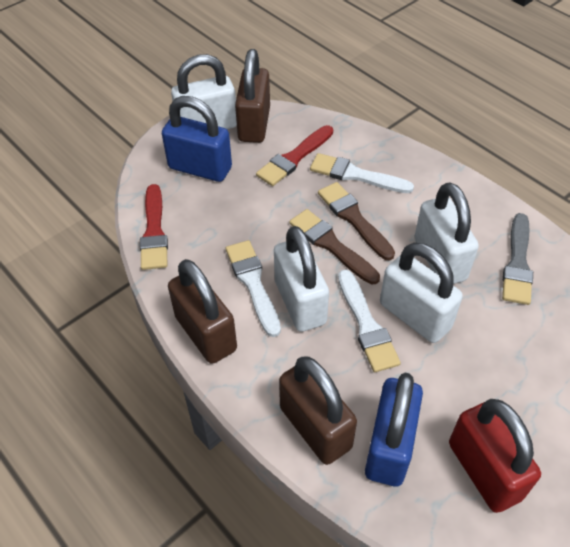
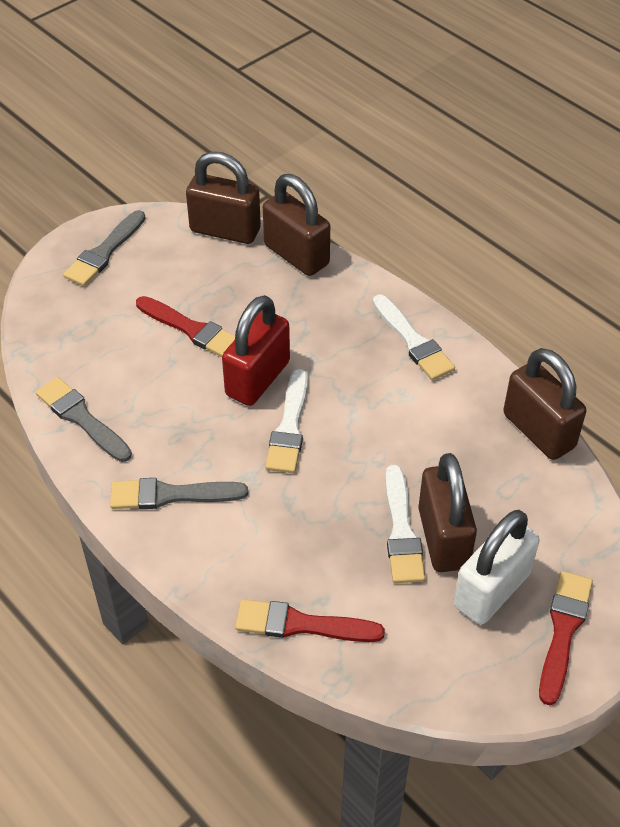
blue padlock: [162,96,232,182] [365,373,423,486] = 2 -> none = 0
brown brush: [289,209,380,284] [318,182,395,261] = 2 -> none = 0
brown padlock: [168,259,237,364] [235,49,270,143] [279,356,357,465] = 3 -> [186,152,261,244] [263,174,330,276] [418,453,477,572] [503,348,586,460] = 4
grey brush: [502,213,533,305] = 1 -> [36,377,132,462] [63,210,146,286] [110,478,248,509] = 3
red brush: [140,184,168,270] [256,125,333,186] = 2 -> [136,296,235,357] [235,599,385,642] [539,571,593,705] = 3
white padlock: [171,54,237,129] [274,226,329,332] [380,243,463,343] [415,182,479,284] = 4 -> [454,510,540,625] = 1

